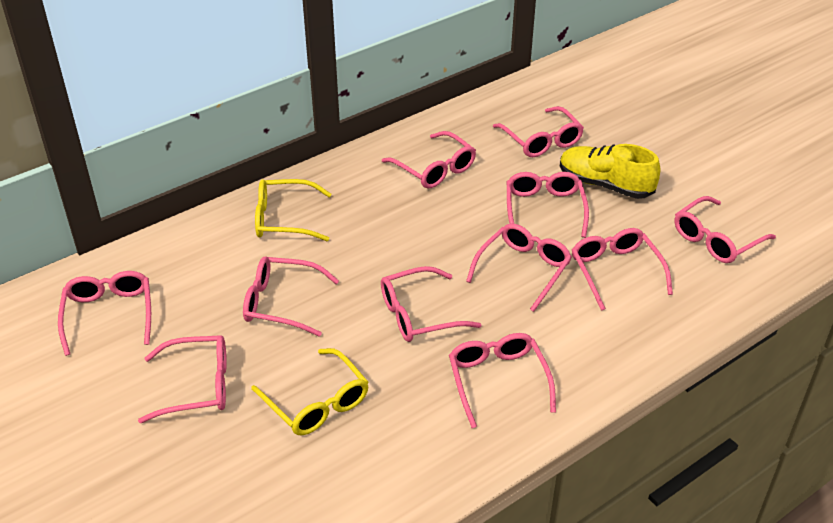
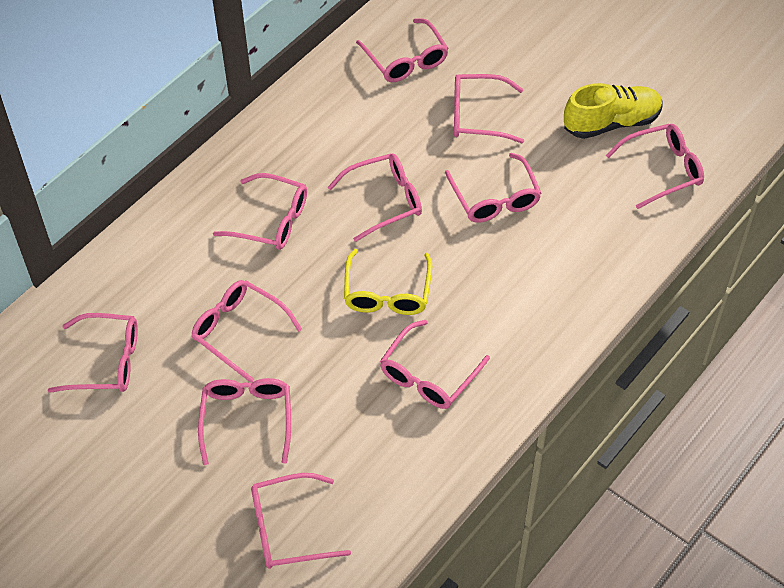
yellow glasses: [251,348,369,435] [255,179,332,241] = 2 -> [344,249,432,315] = 1

